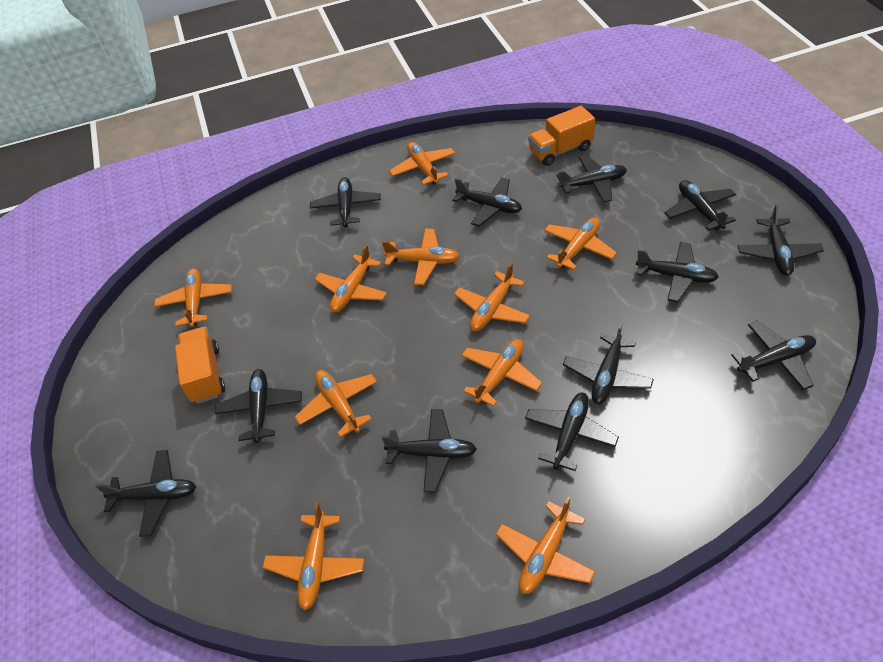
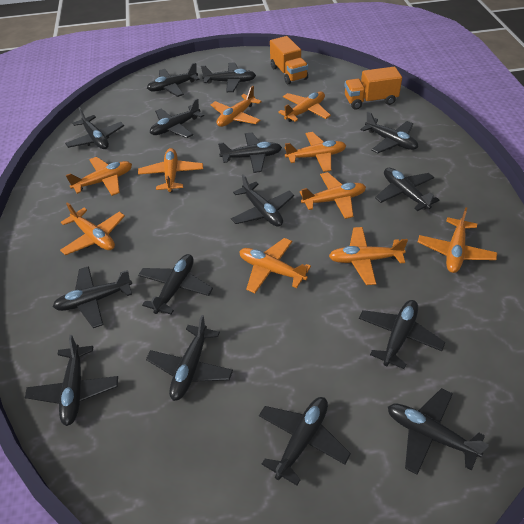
black plane: [95,450,196,537] [215,369,302,443] [310,177,381,227] [381,409,477,492] [452,178,522,226] [525,393,619,471] [556,154,627,202] [563,323,654,404] [636,242,719,302] [664,180,736,231] [731,321,816,390] [738,205,824,276] = 12 -> [25,335,118,426] [53,266,132,328] [65,107,124,149] [138,254,213,315] [146,315,233,401] [147,63,200,97] [150,98,204,138] [201,63,256,92] [218,132,282,173] [231,174,294,227] [259,397,351,485] [359,300,445,369] [361,111,418,153] [375,168,439,211] [388,388,489,475] = 15

